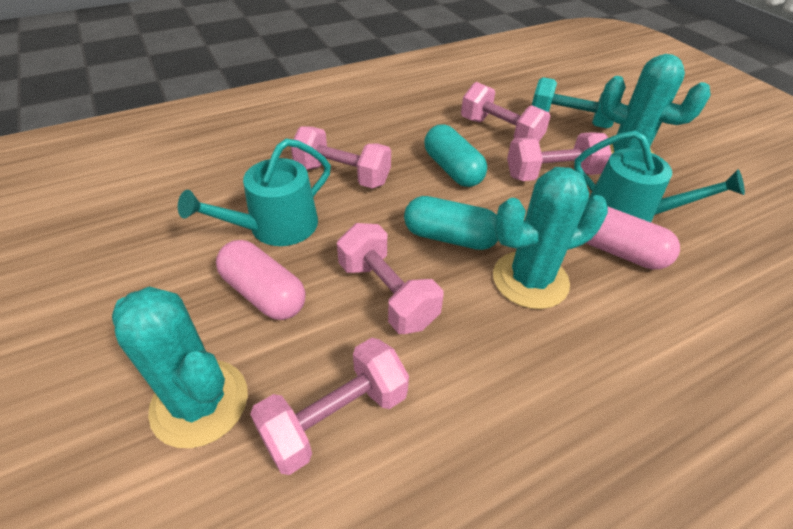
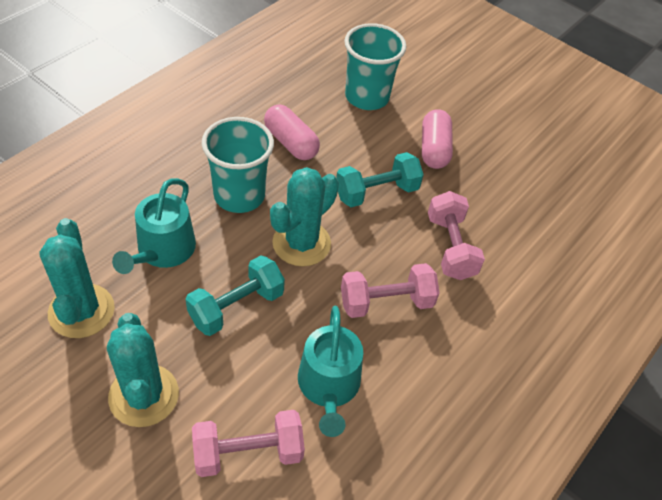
pink dumbbell: [250,338,409,475] [291,126,391,188] [337,223,443,334] [461,82,551,141] [507,132,612,181] = 5 -> [192,410,305,477] [341,263,440,318] [428,191,485,280] = 3
turquoise capsule: [404,196,498,250] [424,124,487,187] = 2 -> none = 0
turquoise cup: none = 0 -> [202,117,274,213] [344,23,406,110] = 2
turquoise dumbbell: [532,77,614,128] = 1 -> [186,255,285,336] [336,152,424,207] = 2

